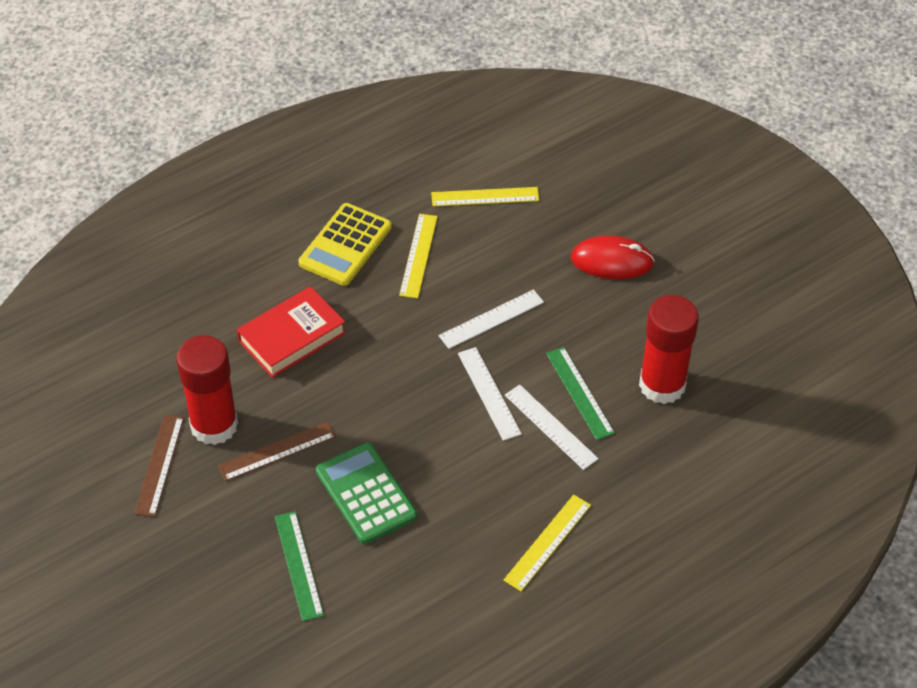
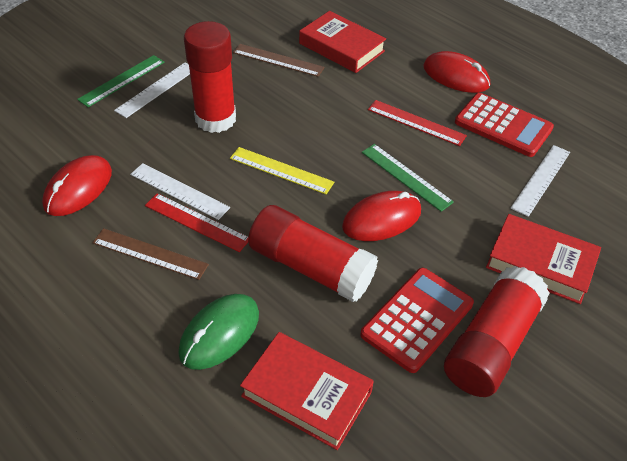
green calculator: [316,442,417,544] = 1 -> none = 0
green mouse: none = 0 -> [178,294,259,370] = 1
red book: [237,286,346,378] = 1 -> [240,332,374,450] [299,11,386,73] [486,214,601,304] = 3
red calculator: none = 0 -> [360,268,474,373] [455,93,554,157] = 2
red glue stick: [176,335,238,445] [639,295,699,404] = 2 -> [184,21,236,133] [248,205,378,302] [444,266,550,397] = 3
red mouse: [571,236,655,279] = 1 -> [42,155,112,216] [342,191,421,241] [423,51,490,93] = 3
red ruler: none = 0 -> [145,193,249,252] [368,100,467,146] = 2
yellow calculator: [299,203,392,286] = 1 -> none = 0
yellow ruler: [399,214,438,298] [431,187,539,206] [504,495,591,591] = 3 -> [230,147,334,194] = 1

